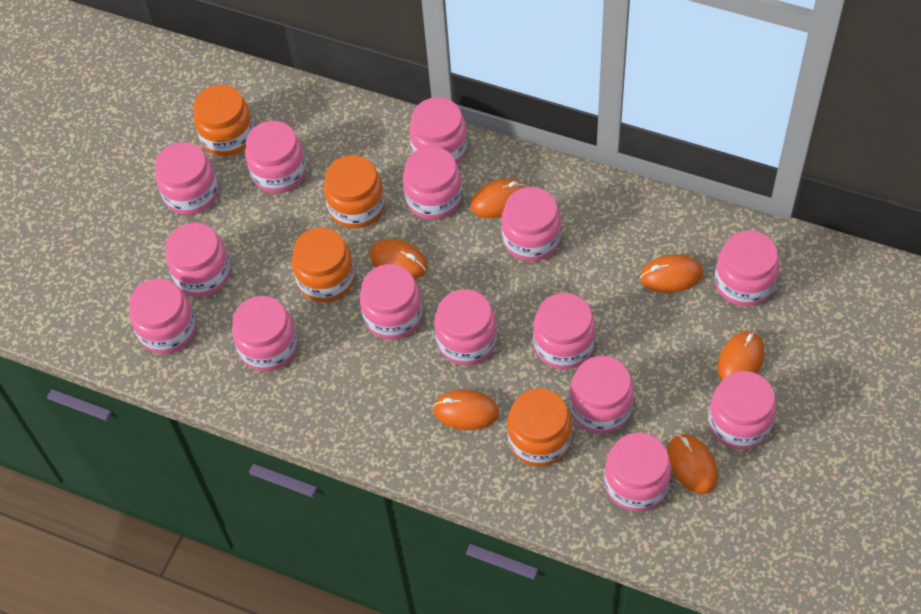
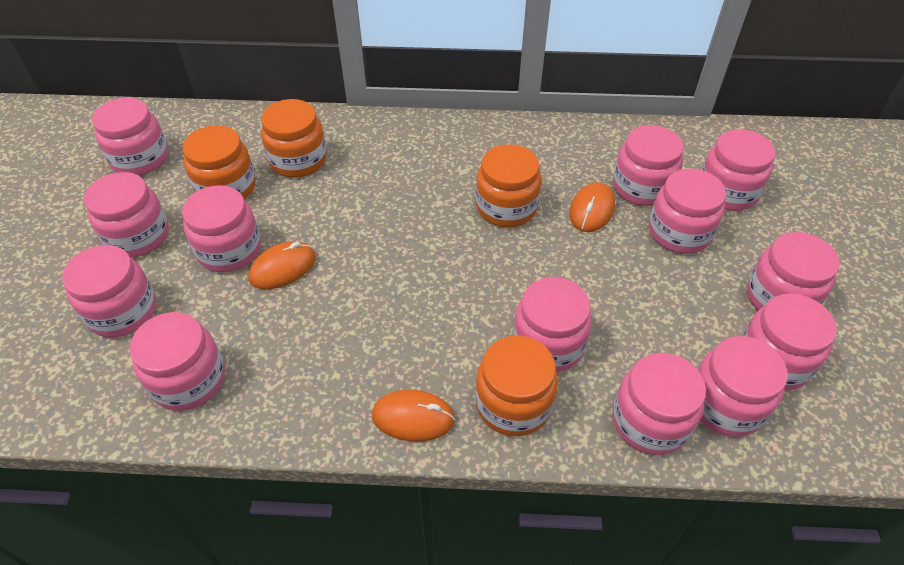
orange mouse: [370,239,428,279] [433,390,499,430] [470,179,527,218] [640,254,703,293] [667,434,718,494] [717,331,764,381] = 6 -> [248,241,316,289] [372,389,455,442] [569,182,615,232] = 3
pink jar: [129,279,196,354] [155,142,218,215] [166,223,231,297] [232,296,298,372] [245,121,306,193] [360,264,423,340] [403,146,462,220] [409,97,468,164] [434,289,497,365] [501,187,561,261] [533,293,596,369] [569,356,634,434] [604,433,672,512] [708,371,776,449] [715,230,779,307] = 15 -> [62,245,156,338] [84,172,169,258] [92,98,168,176] [129,312,225,411] [182,185,261,272] [513,277,592,372] [612,353,706,455] [613,125,684,206] [649,168,726,254] [697,336,788,437] [702,129,775,211] [742,293,837,391] [747,232,840,310] = 13

